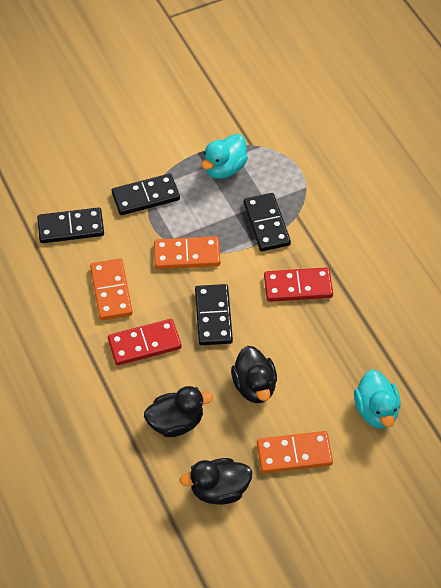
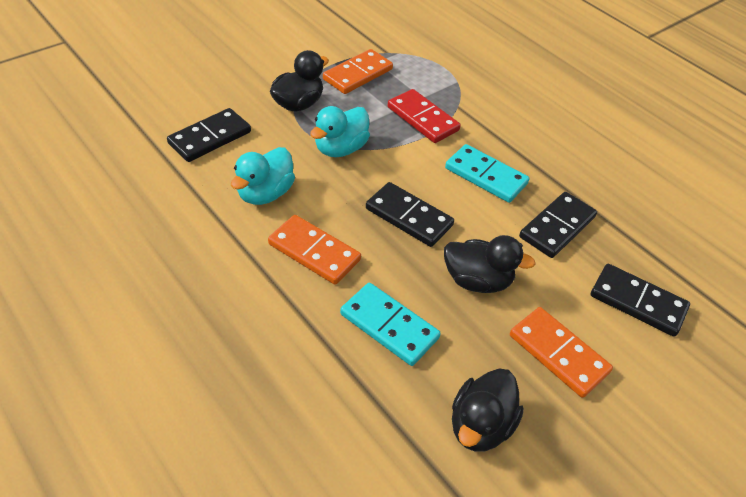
red domino: [108,319,182,365] [264,267,333,302] = 2 -> [388,89,461,143] = 1
turquoise domino: none = 0 -> [340,283,441,366] [445,144,530,203] = 2

